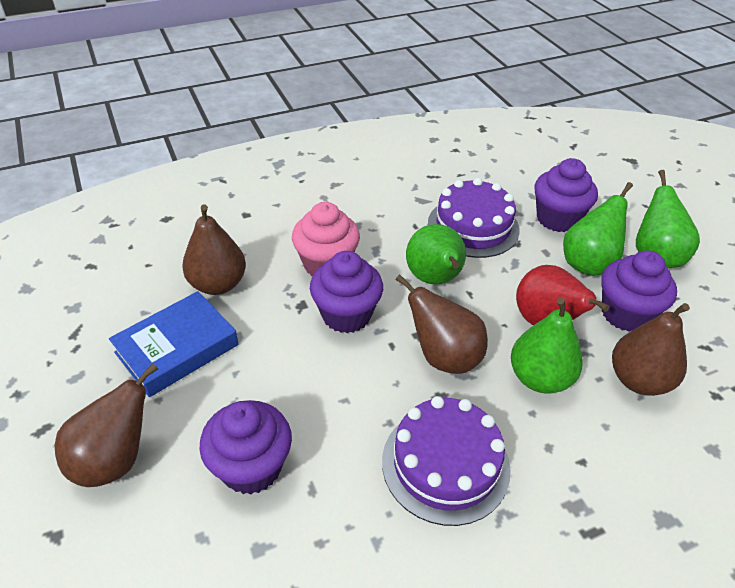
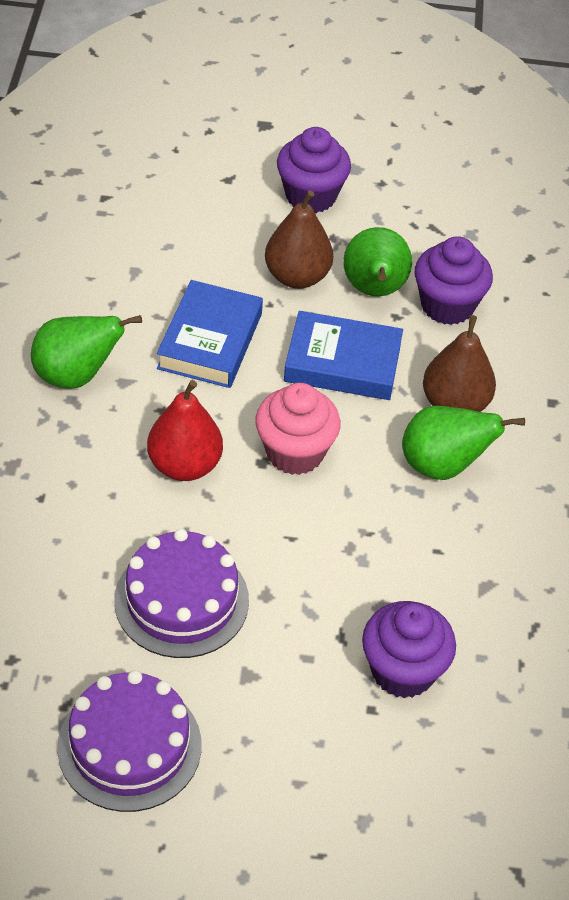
blue book: [109,291,239,397] = 1 -> [157,280,263,388] [284,311,403,400] = 2
brown pear: [55,363,158,487] [182,205,246,295] [395,274,488,374] [612,303,690,396] = 4 -> [265,190,333,289] [423,315,496,412] = 2
green pear: [406,224,466,284] [511,298,583,394] [563,182,633,276] [636,170,700,268] = 4 -> [31,315,142,389] [343,227,412,296] [402,406,525,480] = 3
purple cupcake: [199,400,292,494] [310,251,383,333] [534,158,598,232] [601,250,677,332] = 4 -> [277,127,351,213] [362,601,456,699] [415,236,493,325] = 3

